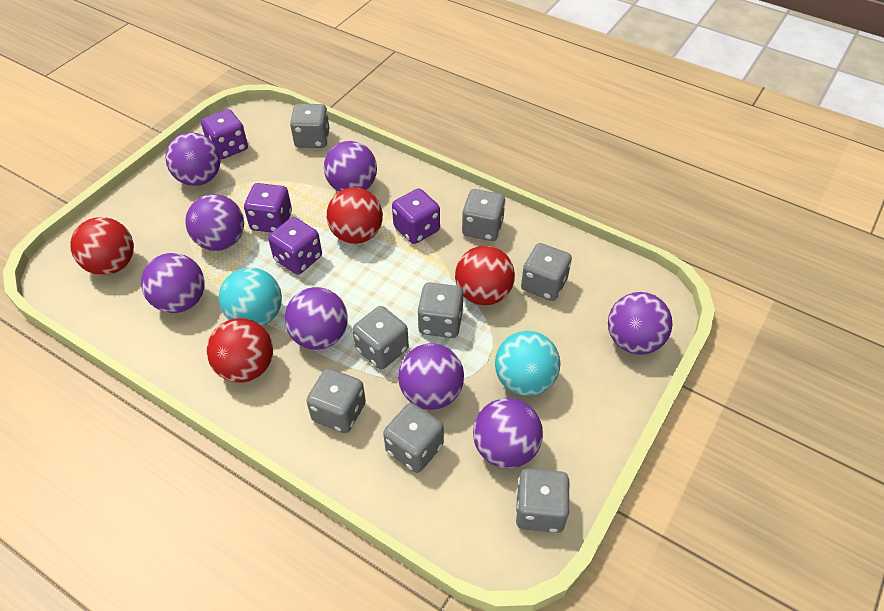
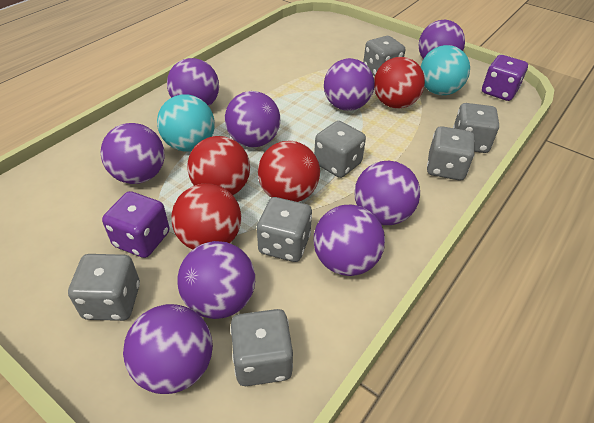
grey dice: [290,104,329,148] [306,368,366,433] [352,306,409,370] [383,403,444,473] [417,282,463,338] [462,189,505,241] [515,468,570,533] [521,243,572,301] = 8 -> [68,254,140,321] [230,309,293,386] [257,197,312,262] [314,121,366,178] [363,36,405,76] [427,126,475,180] [453,103,499,153] = 7
purple ball: [141,253,205,313] [165,133,221,186] [185,194,244,251] [285,287,348,350] [324,141,377,192] [398,343,464,410] [473,398,543,468] [608,292,672,355] = 8 -> [100,123,164,184] [123,304,213,394] [167,58,219,106] [177,241,255,319] [225,91,280,147] [314,205,385,276] [324,58,375,111] [354,161,420,225] [418,20,465,59] = 9
purple dice: [201,109,248,159] [244,183,292,233] [268,217,322,275] [392,188,440,244] = 4 -> [102,191,170,258] [482,55,528,101] = 2

